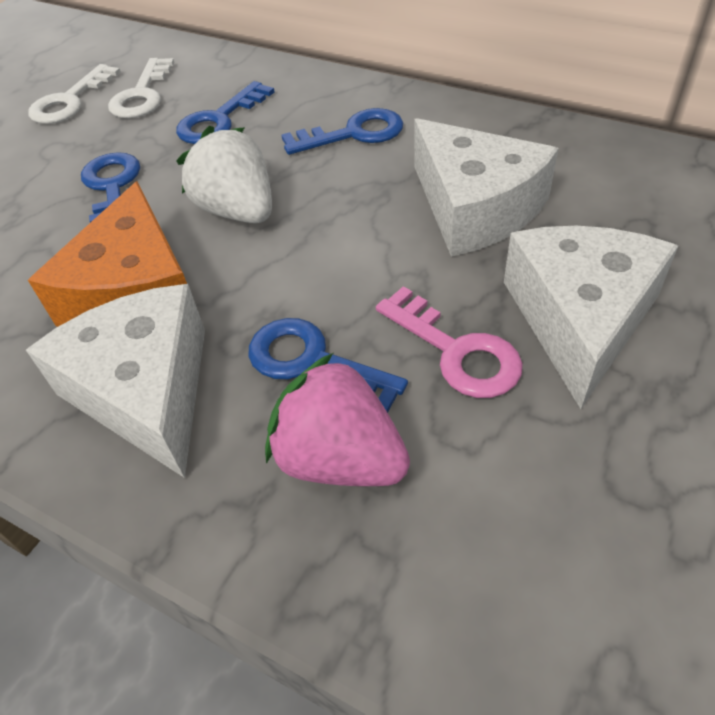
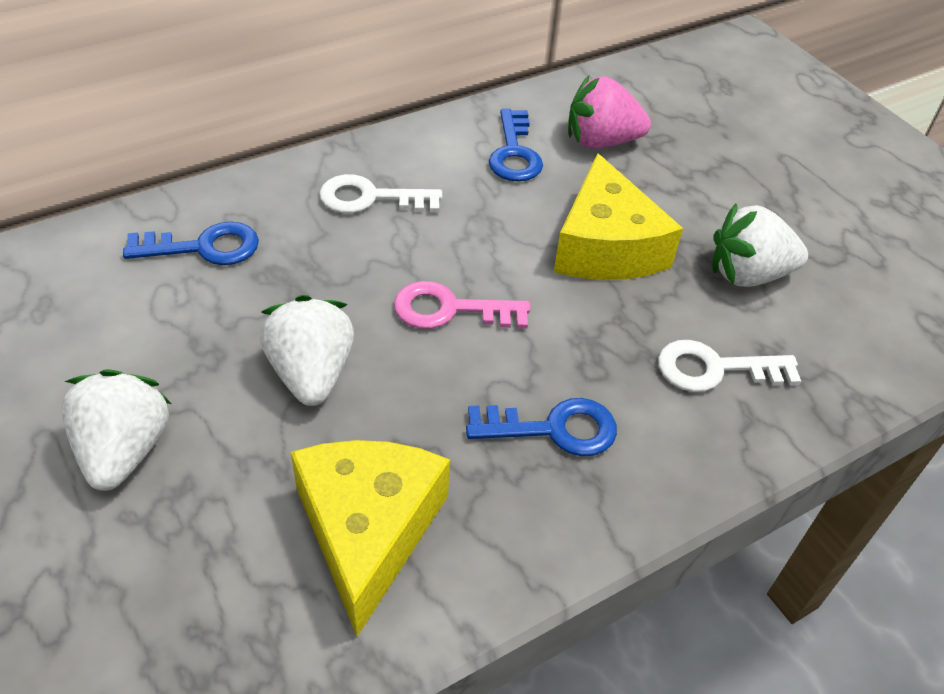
blue key: [81,152,140,223] [176,81,274,144] [248,318,408,413] [281,108,403,155] = 4 -> [123,221,259,265] [466,398,617,456] [489,109,543,182] = 3
orange cheese: [28,181,187,327] = 1 -> none = 0
white cheese: [26,284,205,478] [415,118,559,257] [504,226,678,409] = 3 -> none = 0
white strawberry: [176,126,272,223] = 1 -> [62,369,171,491] [260,295,354,406] [712,203,808,287] = 3
yellow cheese: none = 0 -> [291,440,450,636] [554,153,683,280] = 2

